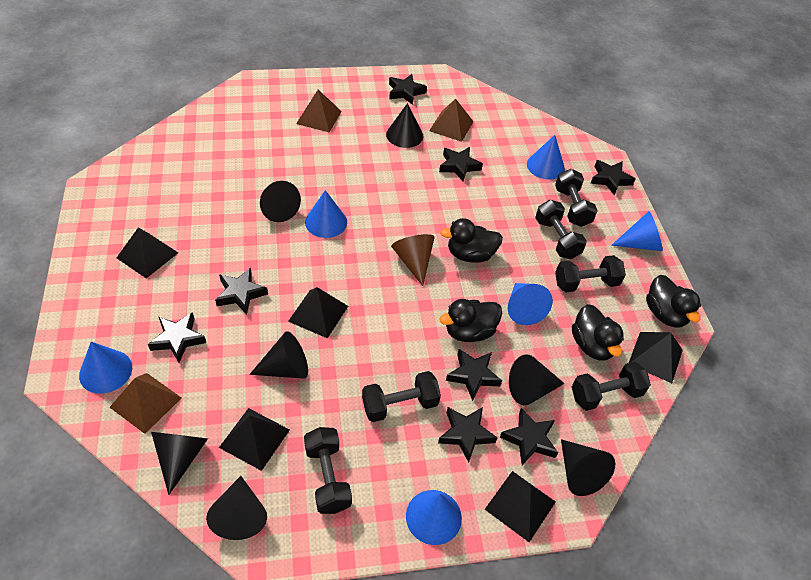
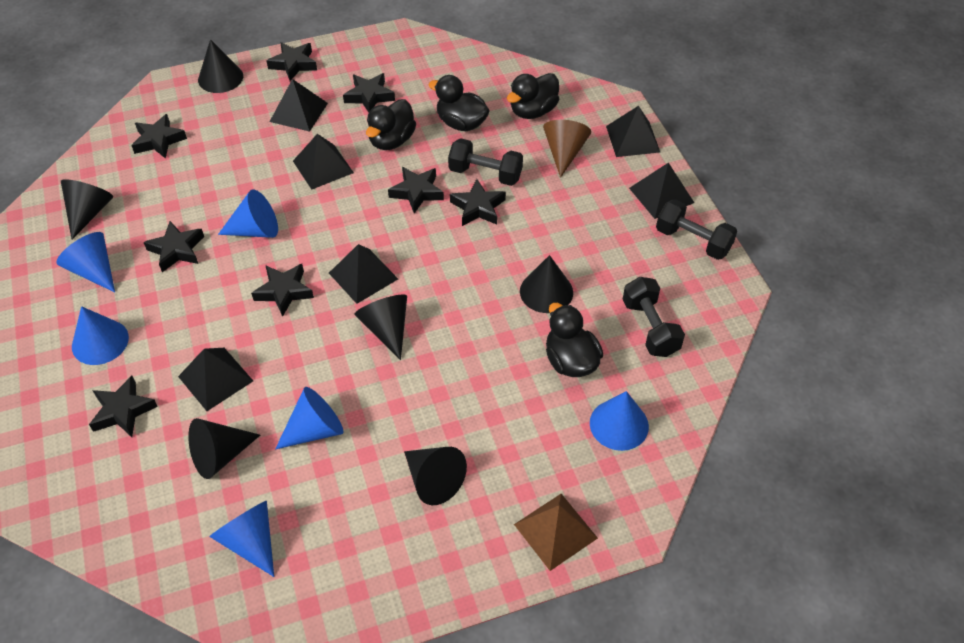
black cone: [151,432,208,495] [206,476,267,540] [249,331,308,379] [260,181,301,222] [386,103,423,148] [509,354,565,405] [561,439,615,496] = 7 -> [61,179,113,240] [188,418,260,479] [198,39,243,93] [354,295,407,360] [404,447,467,505] [520,255,573,313] = 6
black dumbbell: [304,427,352,514] [362,371,441,422] [535,200,587,259] [555,169,598,227] [555,255,626,292] [572,362,651,411] = 6 -> [448,138,523,186] [623,277,685,357] [656,199,737,260] = 3
black pyramid: [117,227,178,278] [219,408,290,471] [288,287,348,338] [485,471,556,542] [629,332,683,383] = 5 -> [178,348,253,411] [270,79,328,132] [293,134,354,189] [329,244,398,304] [606,106,660,157] [629,163,694,219] = 6
brown pyramid: [110,373,181,434] [296,90,342,132] [429,98,474,142] = 3 -> [514,494,598,571] = 1

